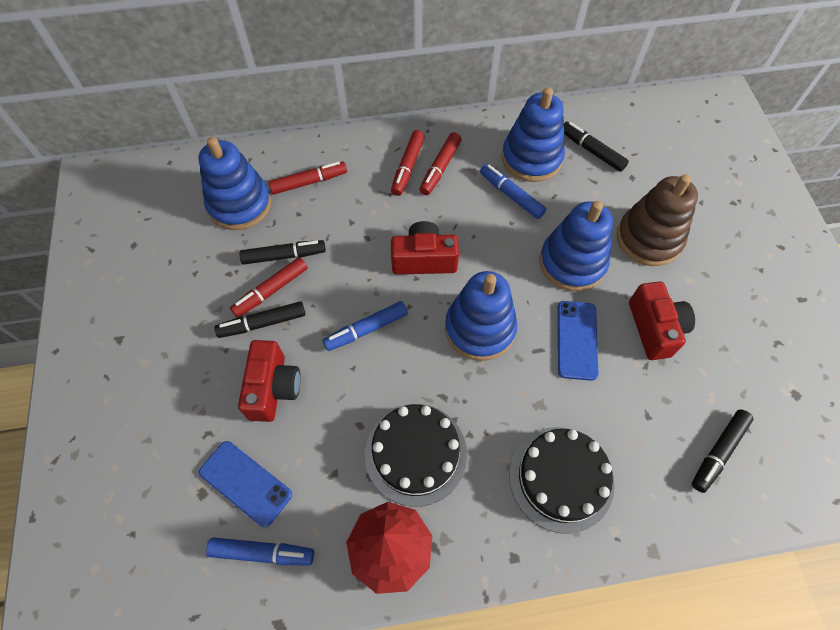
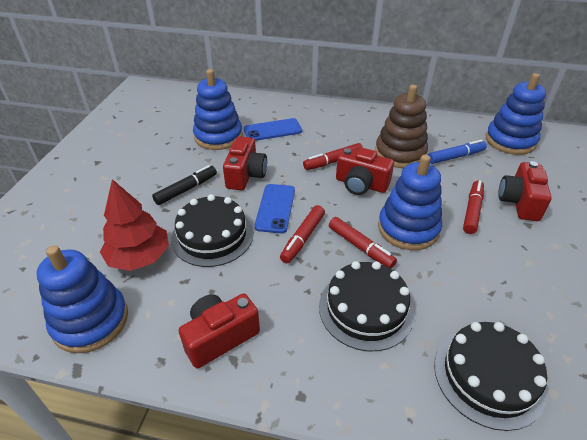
black cake: [365,404,467,507] [509,427,614,534] = 2 -> [171,194,253,267] [319,261,414,351] [434,322,547,431] = 3
black marker: [214,301,305,338] [239,240,326,265] [563,122,629,172] [692,409,753,493] = 4 -> [152,165,217,205] = 1
blue marker: [206,537,314,565] [323,301,408,351] [480,164,546,219] = 3 -> [428,140,487,164] = 1
red camera: [238,340,301,422] [391,221,459,275] [629,281,695,360] = 3 -> [179,293,260,368] [223,136,267,190] [336,148,394,195] [498,161,552,221] = 4

